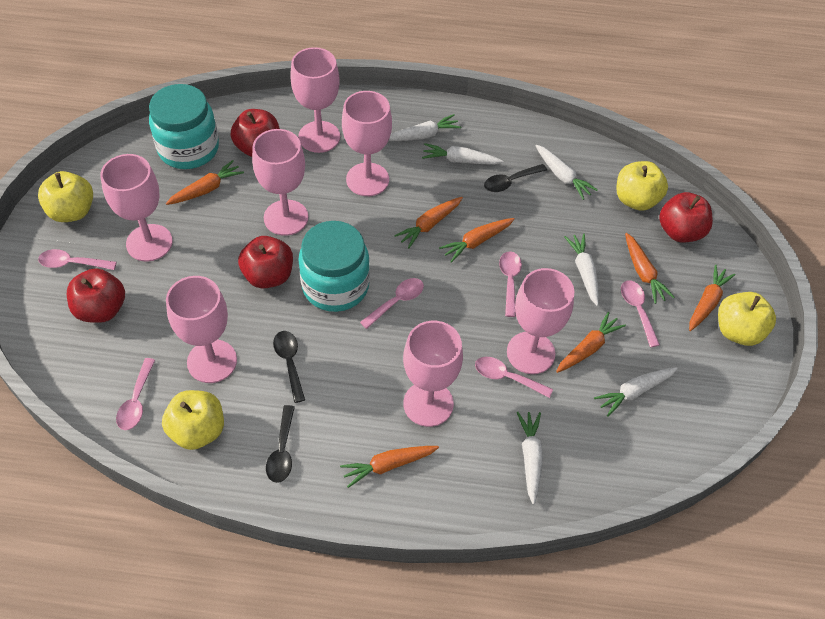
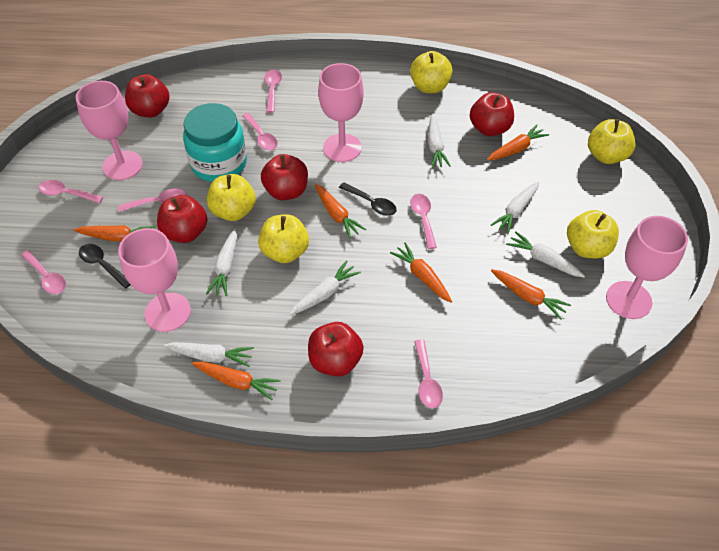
black spoon: [266,405,295,483] [273,331,305,403] [484,164,547,192] = 3 -> [79,244,131,288] [339,182,396,216] = 2
orange carrot: [166,160,244,205] [340,446,439,488] [394,197,463,248] [439,218,515,263] [556,312,626,373] [625,233,675,304] [689,264,735,331] = 7 -> [74,225,156,241] [192,361,281,400] [315,184,366,239] [390,242,452,303] [487,125,549,161] [491,269,571,320] = 6
pink goblet: [100,154,173,262] [166,276,237,383] [252,129,308,236] [290,47,340,153] [342,91,392,196] [403,321,463,427] [507,268,574,374] = 7 -> [76,81,143,180] [118,228,191,332] [318,63,364,162] [606,216,688,319] = 4
pink spoon: [38,249,117,270] [116,358,155,430] [360,278,424,329] [475,357,553,398] [499,251,522,317] [621,280,660,347] = 6 -> [21,250,66,294] [39,180,103,203] [118,188,186,212] [242,113,278,150] [264,69,282,113] [410,194,437,249] [414,340,443,408] = 7
red apple: [67,268,125,323] [231,109,280,157] [238,236,293,289] [659,192,713,243] = 4 -> [125,74,170,118] [157,195,208,243] [261,154,308,200] [308,322,364,377] [470,92,514,136] = 5
turquoise jar: [149,84,219,169] [298,221,370,312] = 2 -> [183,103,247,182] = 1
yellow apple: [38,171,93,222] [162,390,224,450] [616,161,668,211] [718,292,776,346] = 4 -> [207,174,256,221] [258,214,309,263] [410,51,453,93] [567,210,619,259] [588,119,636,164] = 5

